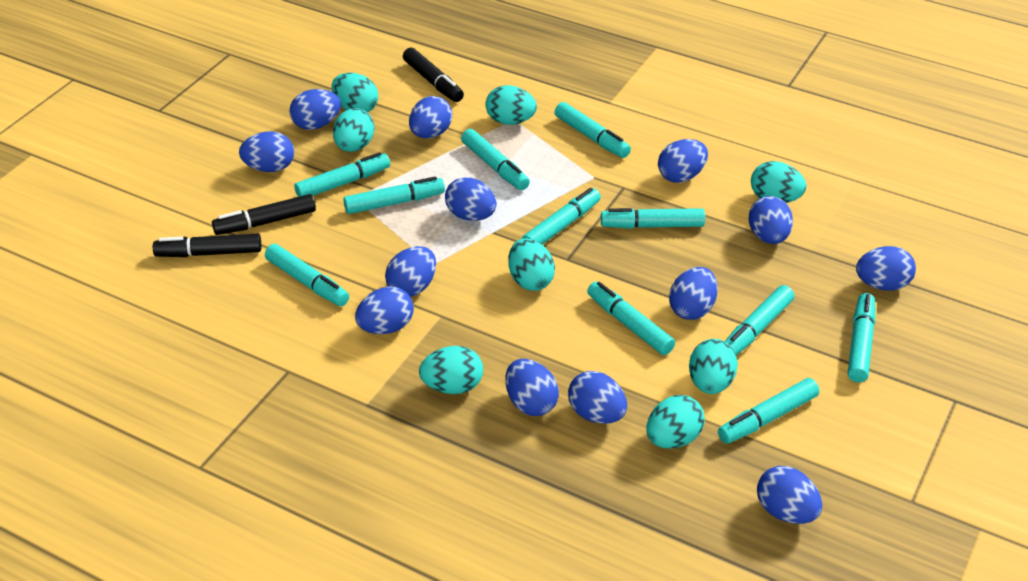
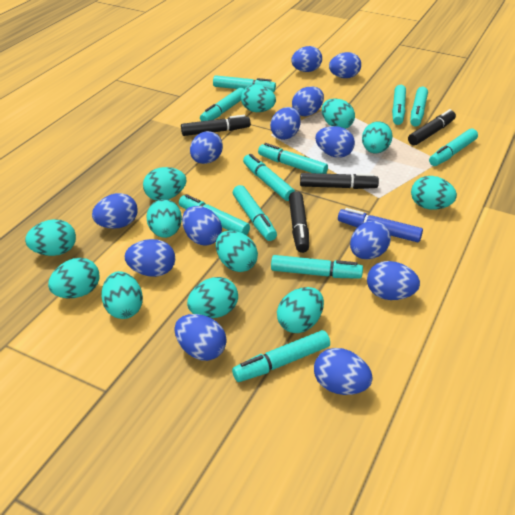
black marker: [153,234,261,257] [212,194,316,235] [403,48,464,102] = 3 -> [181,115,251,136] [289,191,309,253] [300,173,379,189] [408,109,456,146] = 4
blue marker: none = 0 -> [338,208,423,242] = 1
turquoise egg: [331,73,378,112] [333,108,374,152] [419,346,483,394] [486,85,537,125] [508,238,555,291] [646,395,705,449] [689,339,738,394] [751,161,806,203] = 8 -> [25,219,76,256] [48,258,100,298] [101,271,143,319] [143,167,186,201] [147,199,182,238] [187,277,238,318] [216,230,258,272] [241,84,276,112] [277,287,324,333] [322,98,355,129] [362,121,393,153] [411,176,457,210] = 12

